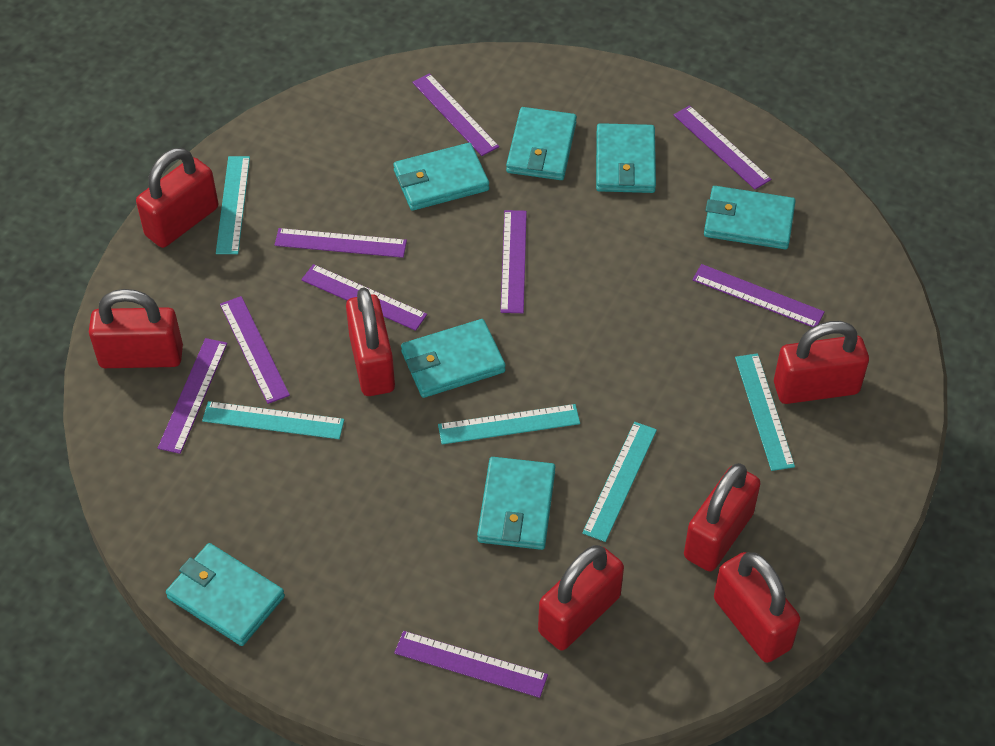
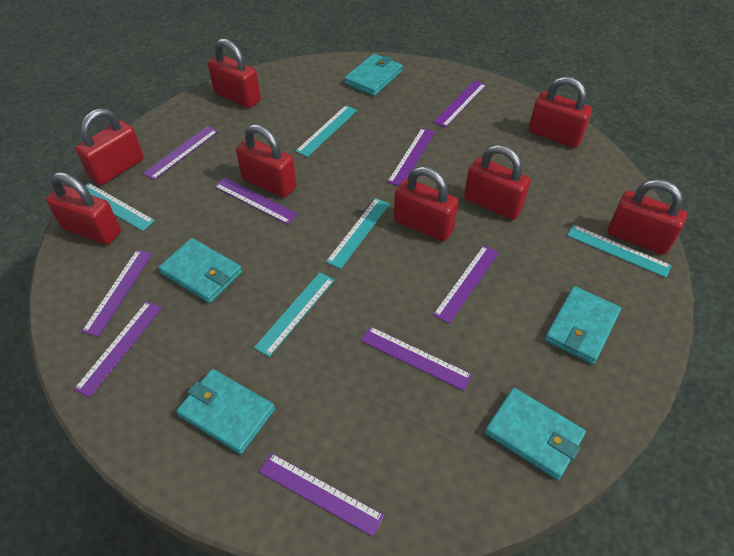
red padlock: [89,289,183,368] [136,148,218,248] [346,288,395,396] [538,545,624,650] [684,463,761,571] [714,552,800,663] [774,321,869,404] = 7 -> [46,172,121,245] [75,108,144,185] [208,38,261,108] [236,124,297,198] [394,166,458,241] [464,145,531,220] [529,76,592,148] [607,179,687,255] = 8
turquoise wallet: [166,543,285,646] [393,143,489,211] [401,319,506,398] [477,457,555,550] [506,107,577,180] [596,123,656,193] [704,186,796,249] = 7 -> [159,238,242,303] [177,369,275,454] [344,54,403,96] [485,388,586,480] [545,286,621,364] = 5

